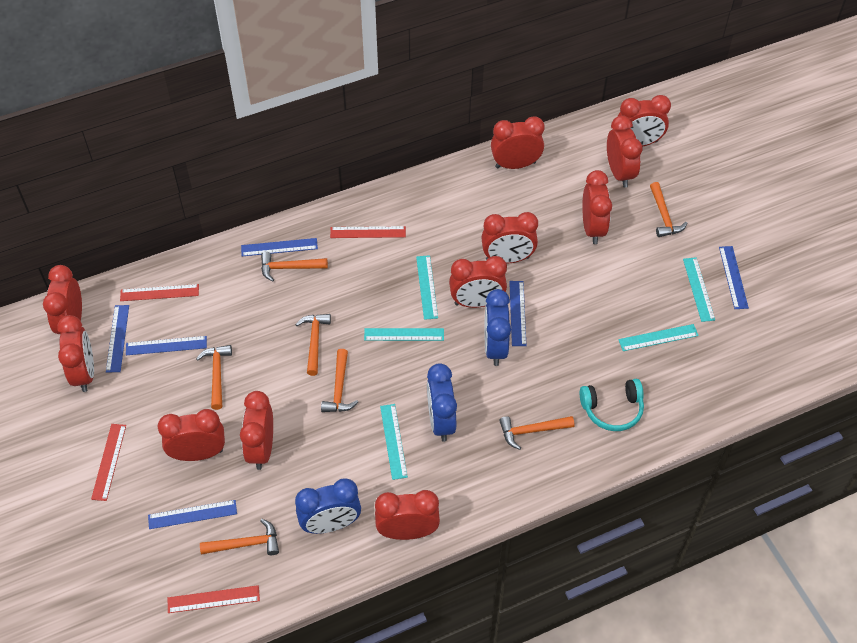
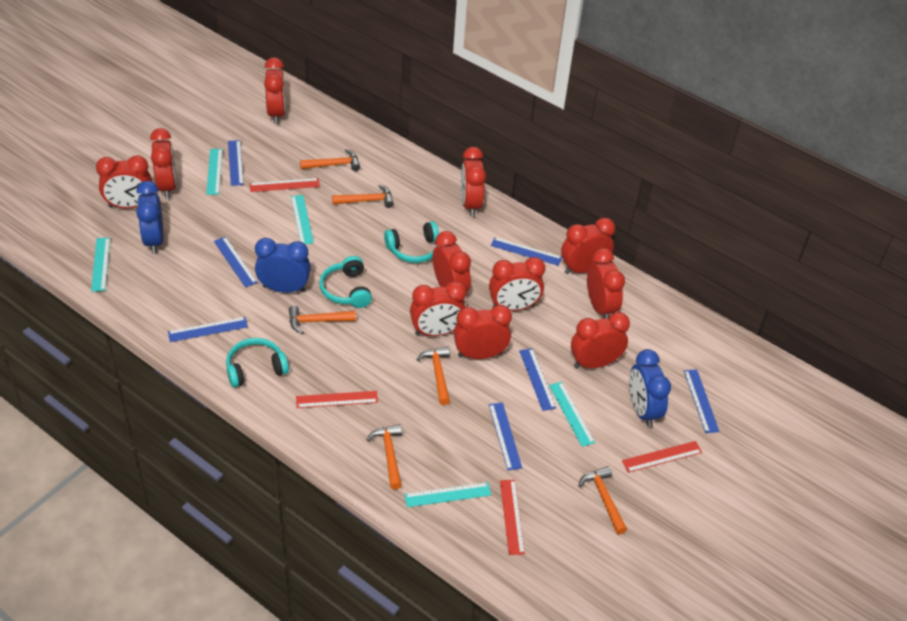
blue ruler: [106,305,129,373] [126,336,207,355] [148,500,237,529] [241,238,318,256] [509,281,527,346] [719,246,749,309] = 6 -> [168,317,248,342] [214,237,257,287] [228,140,244,186] [489,402,522,471] [490,237,562,266] [519,348,556,411] [684,369,719,433] = 7
orange hammer: [196,345,232,410] [200,519,279,555] [261,252,328,282] [295,314,331,376] [321,349,358,412] [499,416,575,450] [650,182,687,237] = 7 -> [289,306,356,334] [300,149,360,171] [332,184,394,208] [366,424,402,490] [416,347,450,405] [578,466,627,534] = 6
turquoise headphones: [580,379,644,431] = 1 -> [226,338,289,387] [319,256,372,308] [384,221,439,263] = 3

